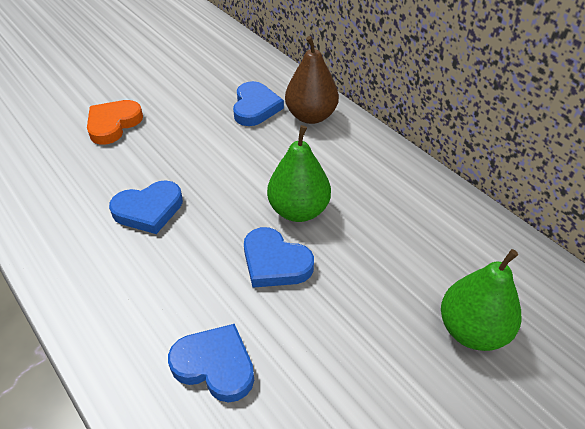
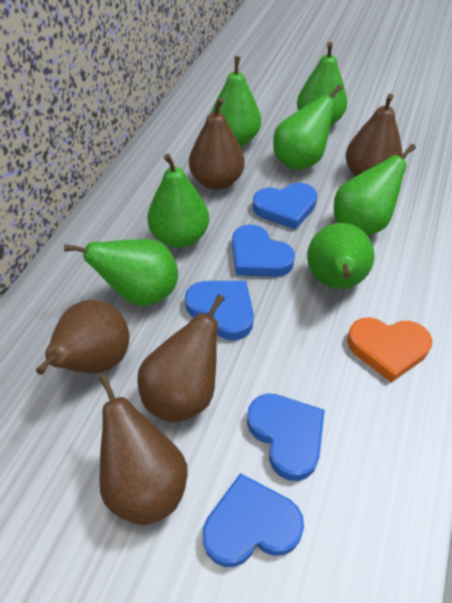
blue heart: [109,180,183,234] [168,324,254,403] [233,81,284,126] [244,227,314,288] = 4 -> [185,281,254,340] [203,473,304,567] [232,224,295,277] [247,393,325,481] [253,183,317,230] = 5
brown pear: [285,36,339,124] = 1 -> [36,300,129,375] [99,375,188,525] [137,294,225,422] [189,98,245,190] [346,94,402,177] = 5
green pear: [267,125,331,222] [441,249,521,351] = 2 -> [64,239,178,306] [147,154,209,248] [211,56,261,146] [273,85,342,170] [297,42,347,126] [307,223,375,289] [334,144,416,236] = 7

